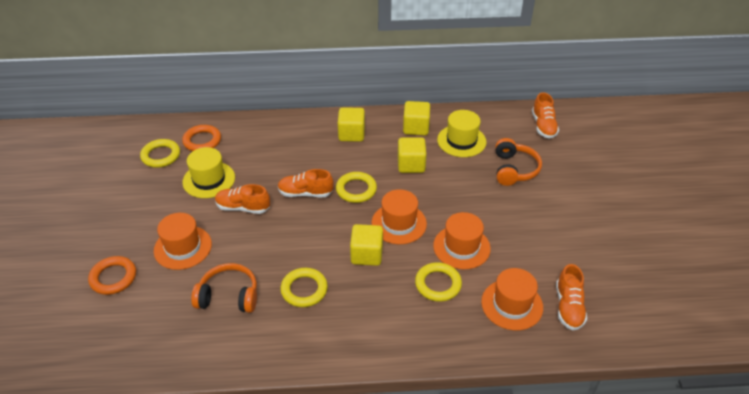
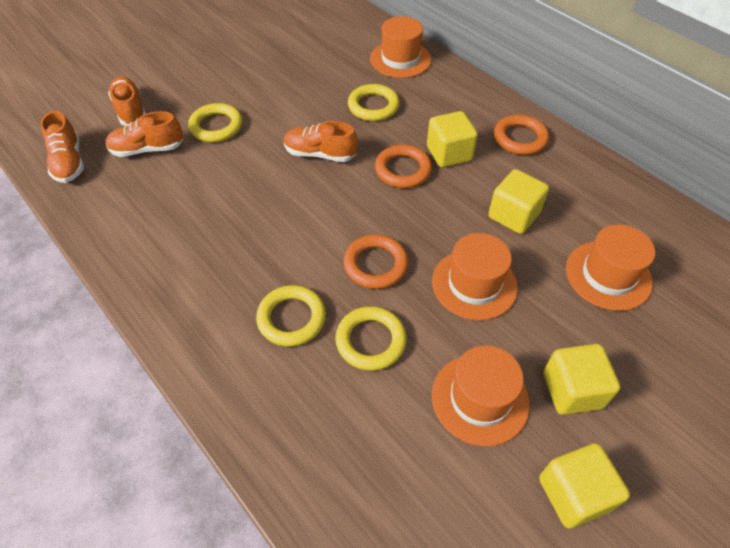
orange headphones: [191,263,257,313] [495,138,542,186] = 2 -> none = 0
orange ring: [88,256,136,295] [182,125,221,151] = 2 -> [343,234,408,289] [375,145,432,188] [494,115,549,155] = 3
yellow hat: [183,147,235,198] [437,110,486,157] = 2 -> none = 0

